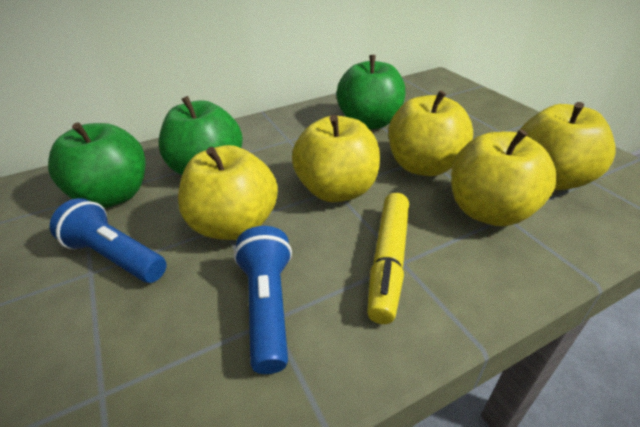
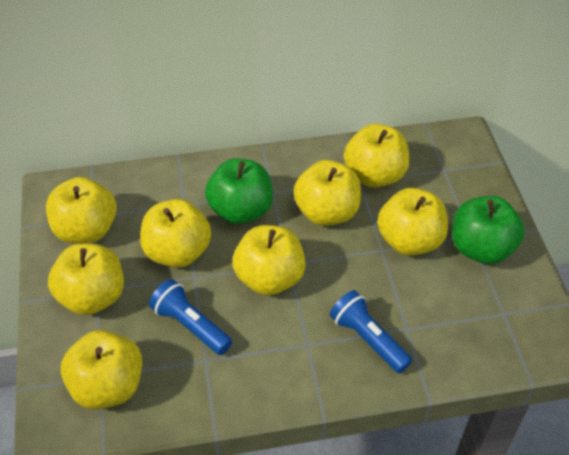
green apple: [48,123,146,208] [159,96,243,175] [336,55,406,129] = 3 -> [205,158,273,224] [452,196,525,264] = 2
yellow apple: [178,145,278,240] [292,115,380,202] [388,90,473,176] [451,129,556,226] [517,102,616,190] = 5 -> [46,177,117,244] [48,244,124,315] [61,330,142,409] [140,199,211,268] [233,225,306,296] [294,160,361,226] [344,124,409,188] [378,188,448,256] = 8
yellow marker: [367,193,409,324] = 1 -> none = 0

